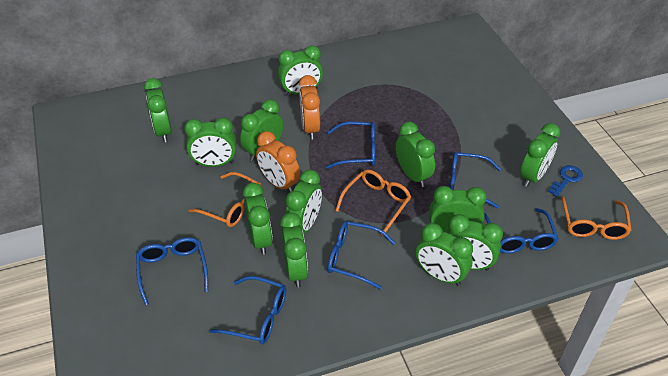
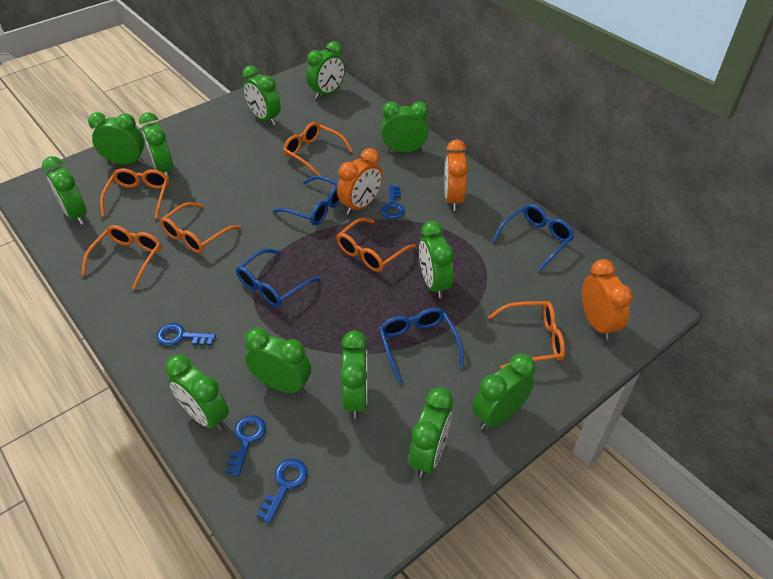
blue glasses: [136,237,208,306] [209,276,286,344] [326,121,375,169] [328,221,395,290] [449,152,501,208] [484,208,559,254] = 6 -> [236,249,321,307] [273,176,340,225] [379,308,464,384] [492,204,574,271] = 4
blue key: [548,165,583,197] = 1 -> [156,323,216,346] [225,415,266,476] [257,459,308,523] [381,185,405,219] = 4
orange clock: [256,131,300,192] [299,75,320,140] = 2 -> [337,148,383,215] [444,140,468,211] [582,259,633,340] = 3
orange glasses: [189,172,261,227] [335,170,411,236] [561,196,632,240] = 3 -> [81,225,162,290] [100,168,169,219] [160,202,241,253] [283,122,353,176] [337,218,416,272] [488,301,565,369] = 6

